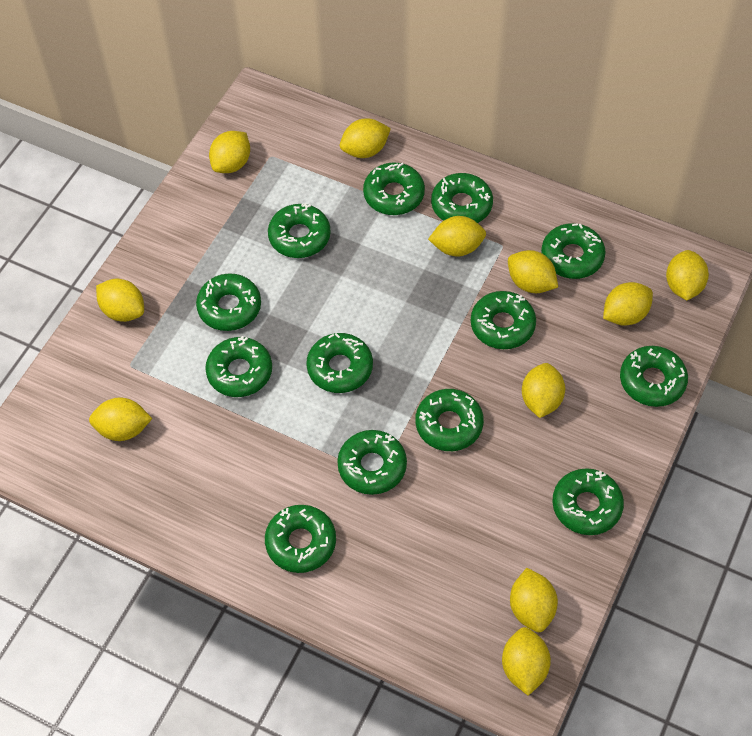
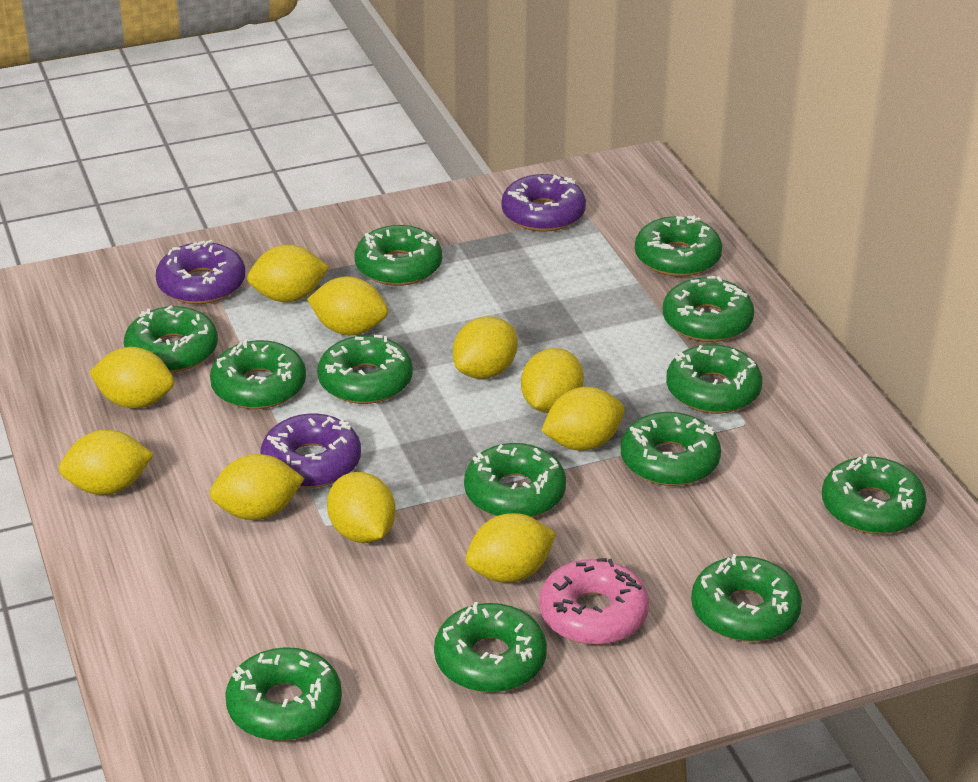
pink donut: none = 0 -> [539,558,649,645] = 1
purple donut: none = 0 -> [156,240,245,304] [260,413,361,488] [501,174,586,232] = 3
yellow lemon: [89,397,152,441] [96,279,144,322] [209,131,250,173] [340,118,391,158] [428,216,486,256] [502,627,551,696] [508,250,558,293] [510,568,558,632] [522,363,565,418] [603,282,653,326] [666,250,709,300] = 11 -> [59,430,154,495] [89,347,174,409] [210,454,305,520] [247,245,329,302] [307,276,388,335] [327,472,396,543] [453,317,518,379] [466,513,556,583] [521,348,584,413] [541,387,625,451] = 10

